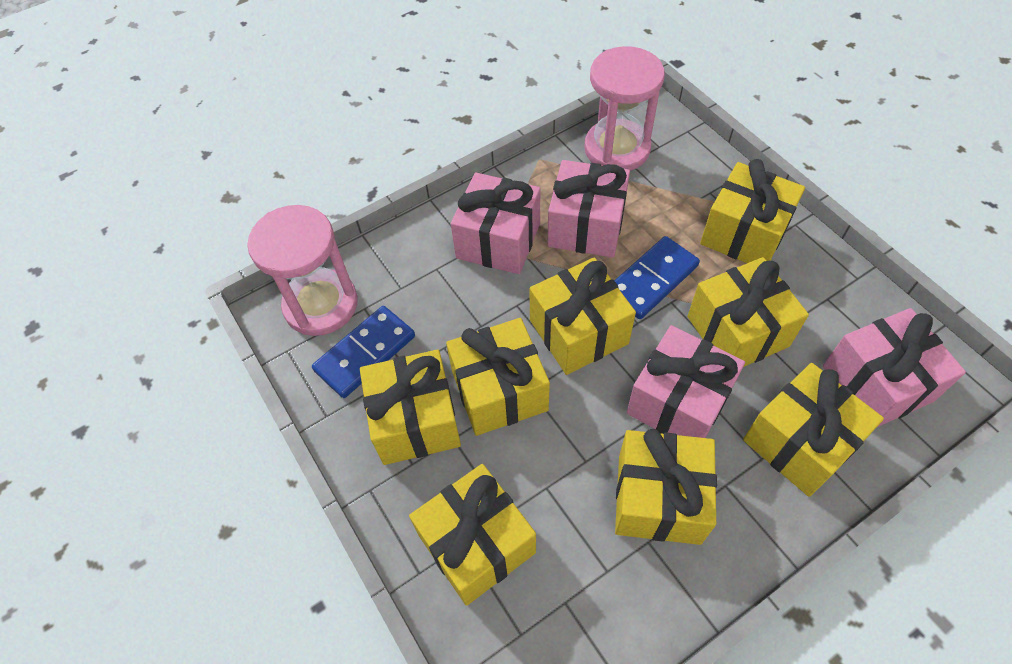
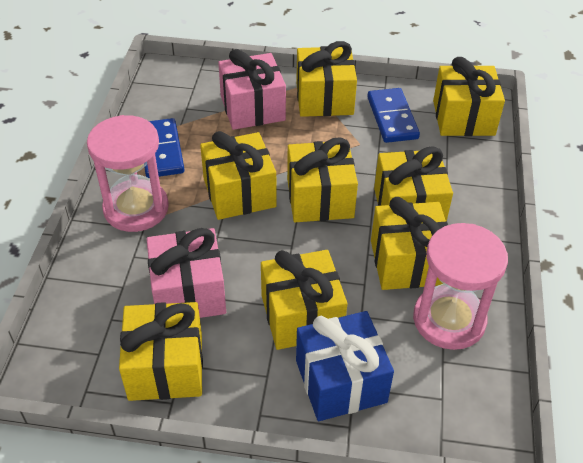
blue gift: none = 0 -> [296,311,394,421] = 1
pink gift: [451,172,540,274] [547,160,630,258] [627,325,745,438] [823,308,966,427] = 4 -> [147,228,226,318] [218,49,286,130] = 2

